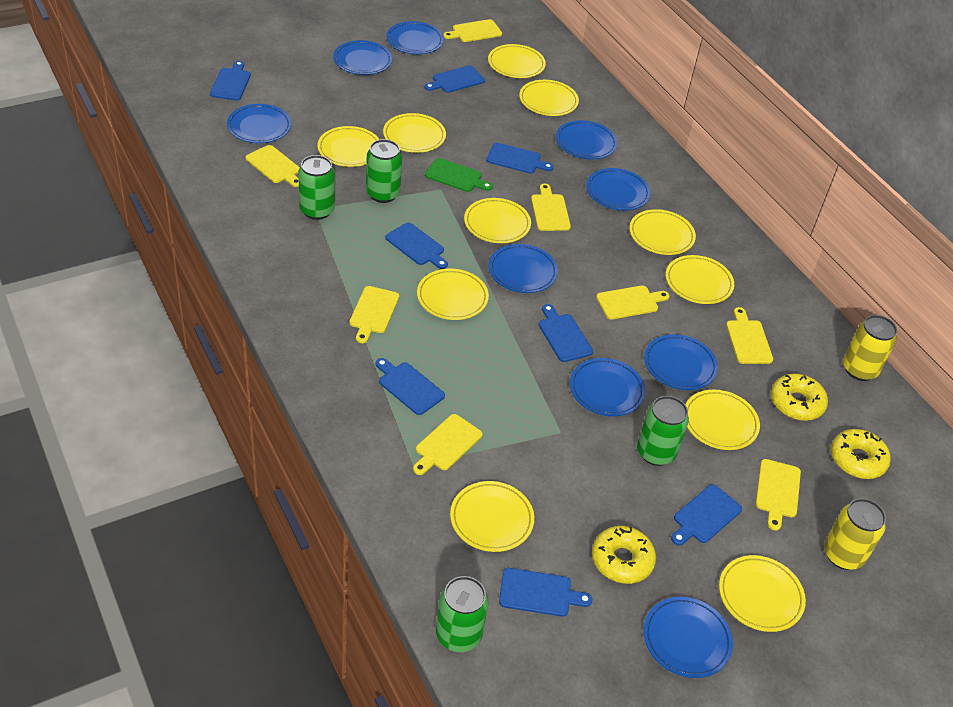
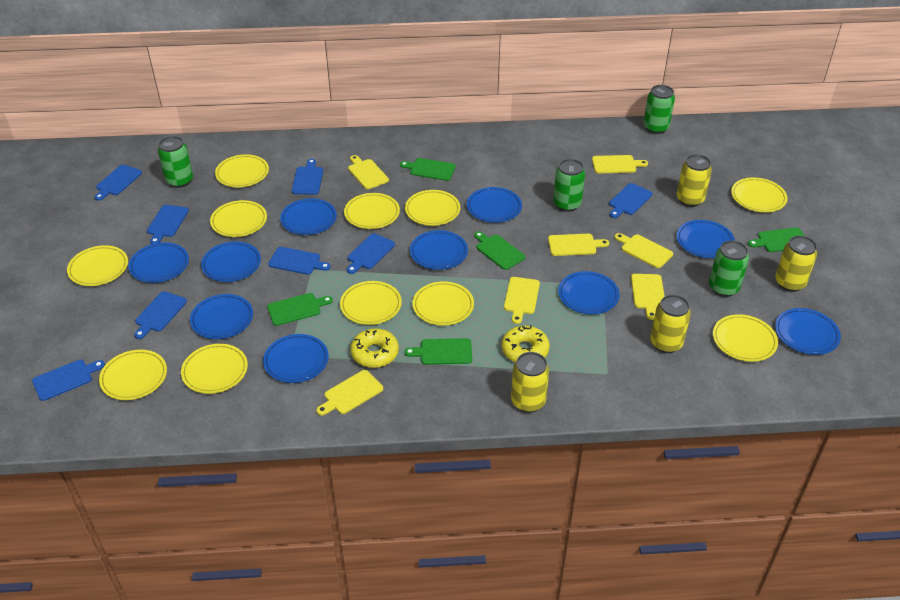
blue plate: [227,104,291,143] [333,40,392,75] [386,21,444,54] [489,244,558,293] [556,120,617,159] [570,358,645,416] [586,168,650,211] [643,597,733,678] [644,334,718,390] = 9 -> [128,242,189,283] [190,294,253,339] [201,242,261,282] [263,334,329,383] [280,198,337,235] [410,230,468,270] [467,187,522,223] [558,271,619,314] [677,220,735,258] [775,308,841,355] = 10
green cutting board: [425,158,493,192] = 1 -> [267,293,333,326] [400,158,456,181] [404,338,472,365] [474,231,525,270] [748,228,805,252] = 5
yellow can: [824,498,886,570] [843,315,897,381] = 2 -> [511,352,549,413] [650,295,691,353] [677,154,712,207] [775,236,817,292] = 4
yellow cutting board: [246,145,300,187] [349,286,399,343] [413,414,482,475] [443,19,502,42] [531,183,571,231] [596,286,670,319] [726,307,773,364] [755,459,801,530] = 8 -> [317,370,383,416] [348,155,389,189] [504,277,540,324] [548,234,609,256] [592,155,648,174] [615,233,673,268] [631,274,665,320] = 7
yellow donut: [592,526,656,584] [771,374,828,421] [831,429,891,479] = 3 -> [350,328,399,368] [501,325,550,362] = 2

